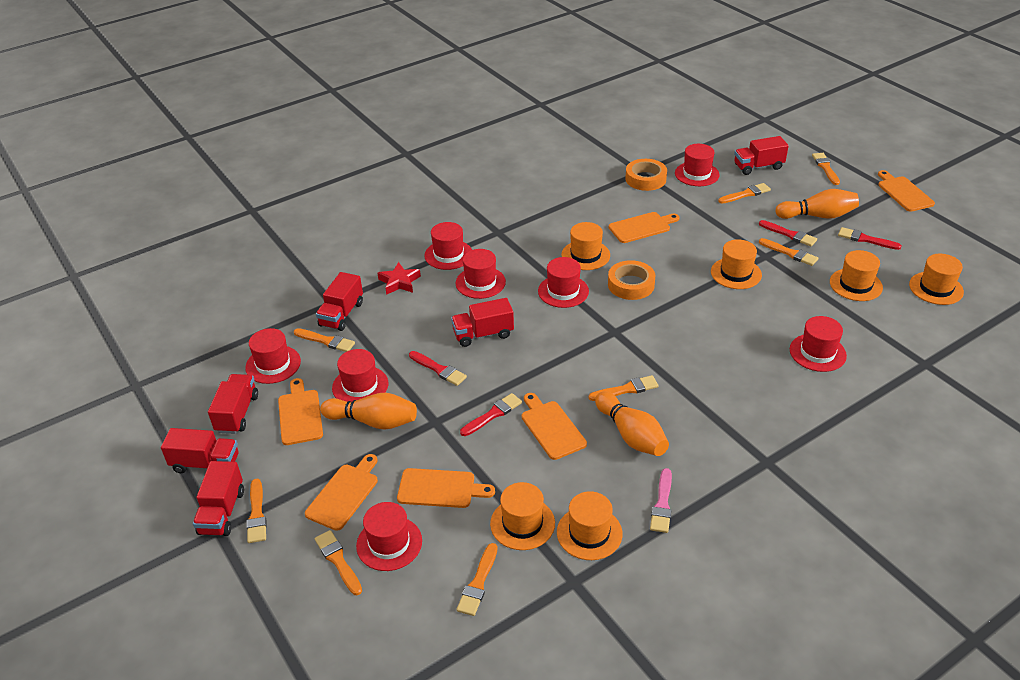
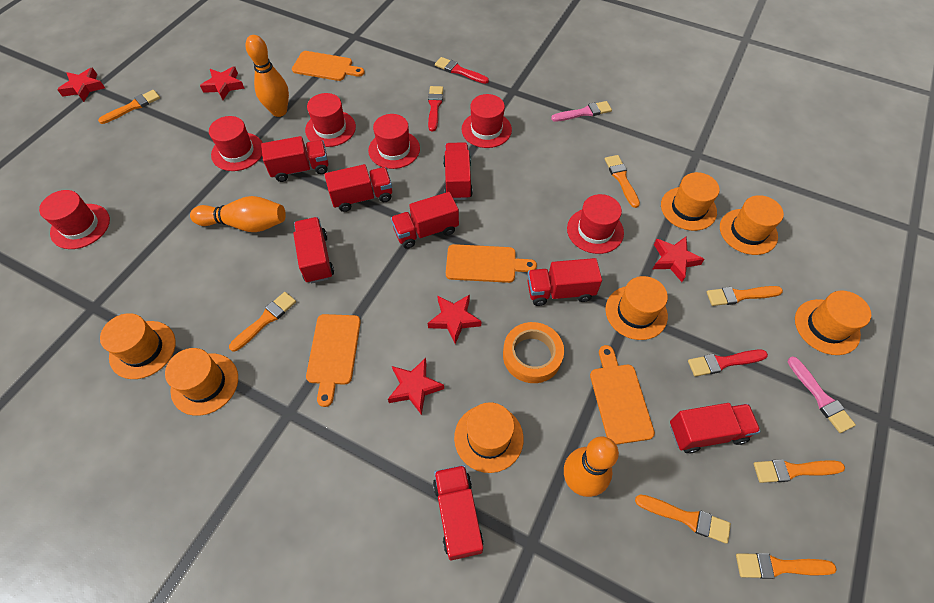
orange brush: [246,478,267,543] [294,328,355,352] [315,530,362,595] [456,543,497,616] [589,375,659,401] [718,183,771,203] [759,238,819,266] [812,153,840,185] = 8 -> [98,90,160,124] [229,292,296,352] [605,155,640,208] [635,495,731,544] [707,286,783,306] [736,553,837,579] [753,459,845,483] = 7
orange cutting board: [278,378,323,445] [305,454,378,531] [397,468,495,508] [522,393,587,460] [609,212,680,243] [878,170,935,212] = 6 -> [292,51,365,81] [306,314,361,407] [446,244,537,283] [590,345,655,445] = 4
orange hat: [490,482,555,550] [557,491,623,560] [561,222,610,270] [711,239,762,289] [830,250,883,301] [909,254,964,305] = 6 -> [100,313,176,379] [165,348,238,416] [454,402,524,473] [605,276,668,340] [661,172,719,231] [720,195,784,255] [795,291,871,355] = 7
orange tape: [608,260,655,300] [625,159,667,191] = 2 -> [503,322,564,383] = 1
pink brush: [650,468,672,533] = 1 -> [551,101,612,122] [788,356,856,433] = 2
red brush: [409,351,467,386] [460,393,522,436] [759,220,817,246] [838,227,902,250] = 4 -> [428,86,443,131] [435,57,489,84] [688,349,768,377] = 3
red hat: [245,328,301,384] [332,349,388,402] [356,502,422,571] [425,222,472,270] [456,249,506,299] [538,257,589,308] [675,144,720,186] [790,316,847,372] = 8 -> [39,190,110,249] [209,116,263,171] [305,93,356,147] [368,114,420,169] [462,94,512,148] [567,194,624,254] = 6
red star: [377,262,421,295] = 1 -> [57,68,105,102] [200,67,245,100] [388,358,444,415] [428,294,481,344] [653,237,704,282] = 5
red truck: [161,428,239,473] [193,461,244,536] [208,374,258,434] [316,272,363,331] [451,298,514,347] [734,136,789,175] = 6 -> [261,136,328,182] [293,217,334,283] [325,164,392,212] [391,192,459,249] [433,465,484,561] [443,142,473,200] [527,258,602,306] [670,403,761,453] = 8

